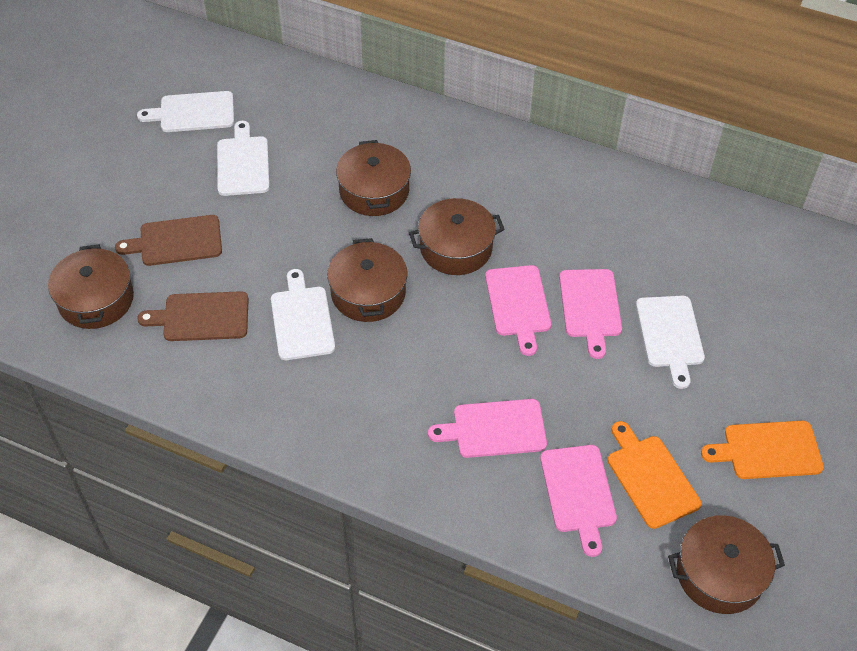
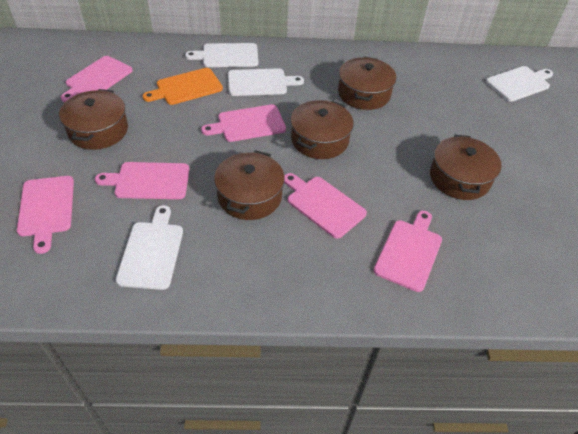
brown cutting board: [115,215,222,266] [137,291,249,341] = 2 -> none = 0
orange cutting board: [608,421,701,529] [701,421,824,479] = 2 -> [143,68,223,105] = 1
pink cutting board: [428,399,547,458] [485,265,551,356] [540,445,617,557] [559,269,622,359] = 4 -> [17,176,74,254] [61,56,133,102] [95,162,189,199] [201,104,286,142] [284,173,367,239] [374,211,442,292] = 6

